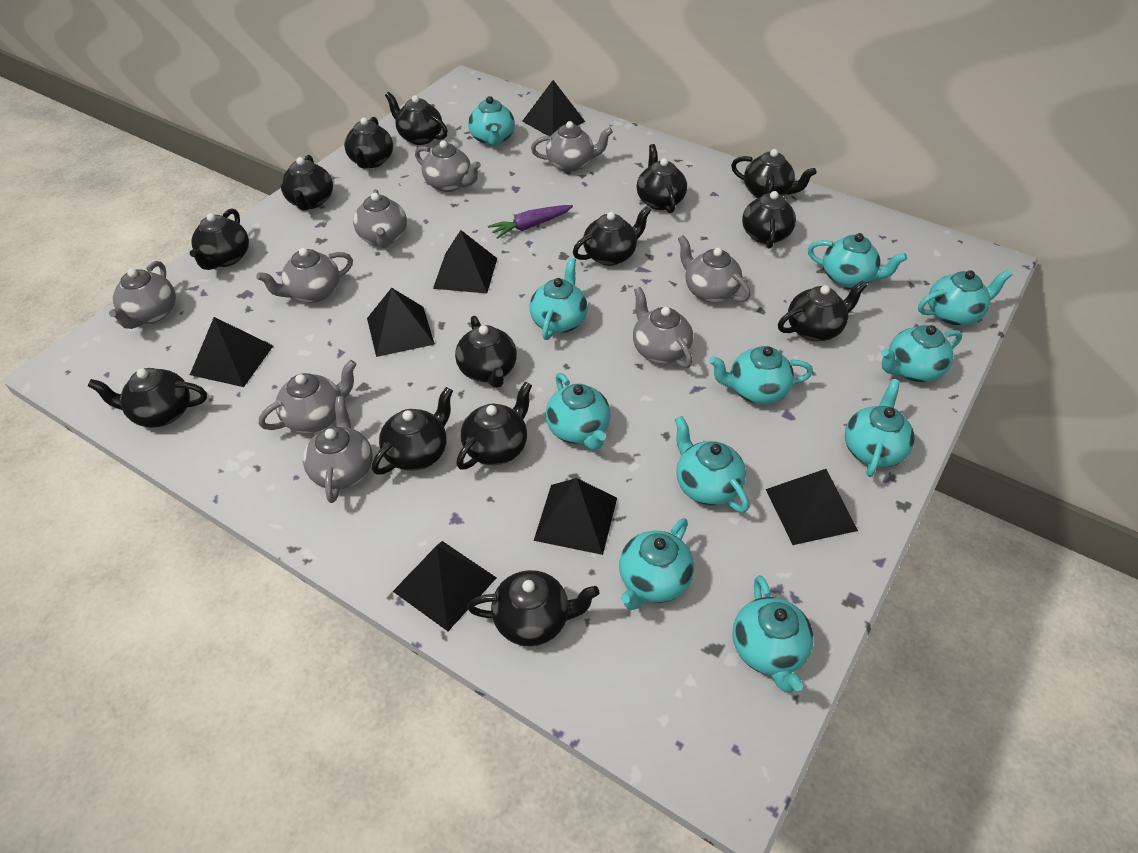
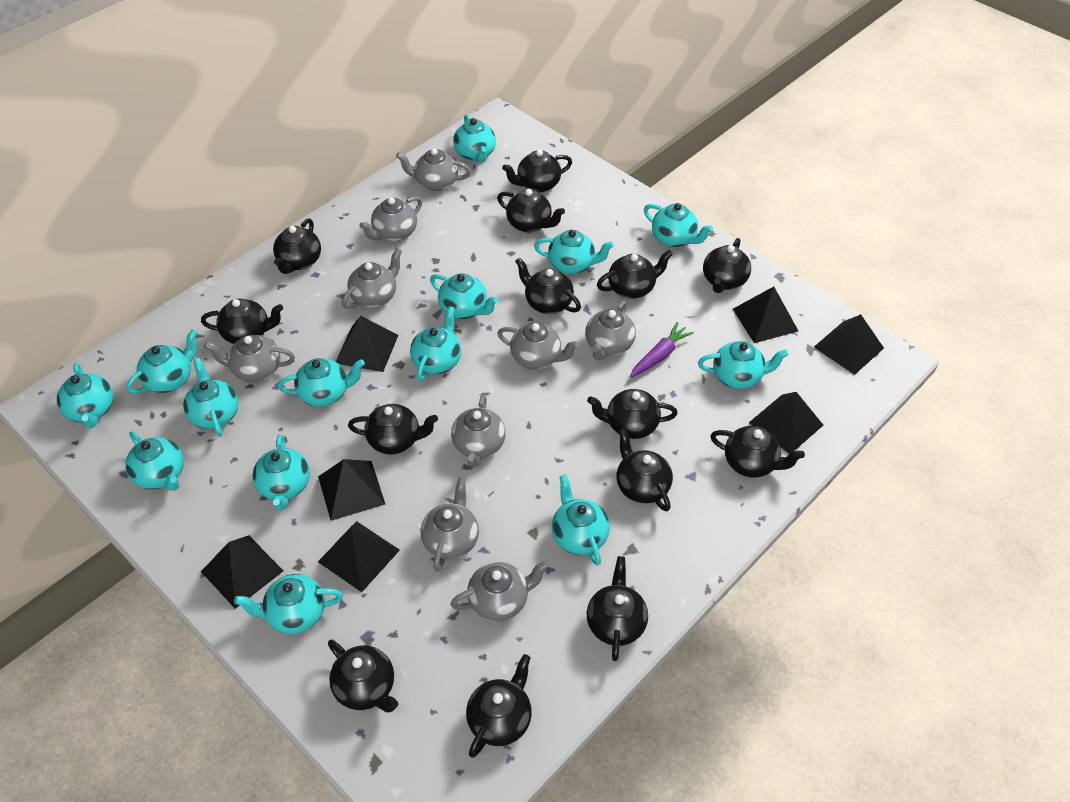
turquoise teapot: [468,96,515,146] [530,257,588,340] [546,373,611,451] [619,518,694,610] [675,416,749,513] [709,346,813,404] [732,575,814,693] [808,233,907,288] [845,379,915,477] [882,325,962,382] [918,270,1012,326] = 11 -> [57,363,113,428] [125,432,184,491] [126,329,198,394] [183,358,239,437] [234,574,343,634] [252,434,310,510] [278,358,365,407] [410,306,461,381] [430,273,498,319] [453,115,496,162] [534,230,614,274] [552,474,610,566] [644,203,713,247] [698,341,789,389] = 14

